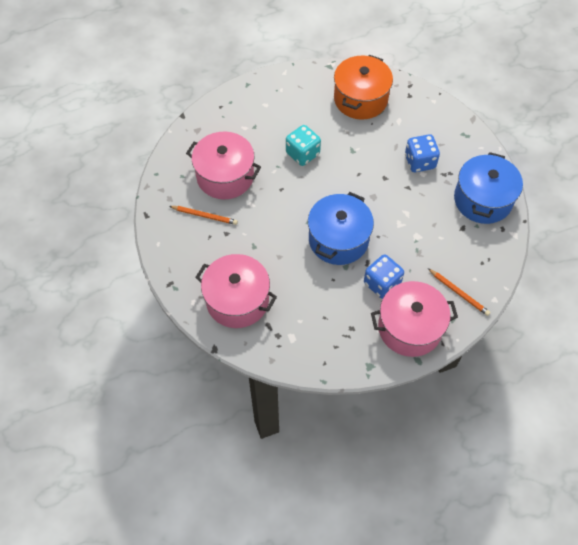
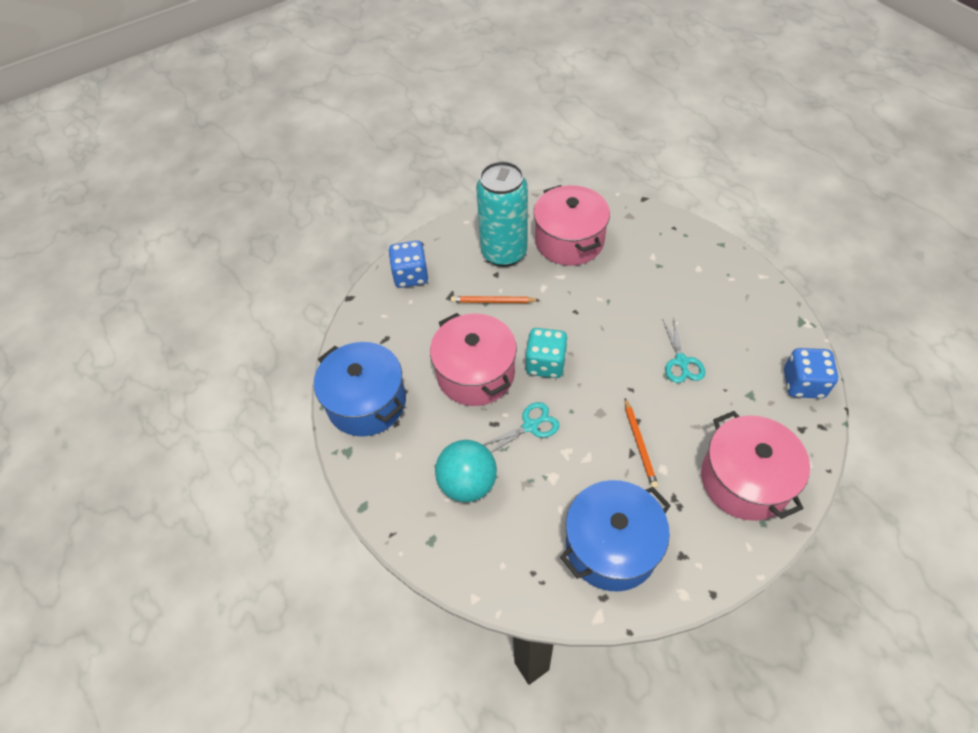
orange pot: [334,55,393,120] = 1 -> none = 0
turquoise ball: none = 0 -> [435,440,497,502] = 1
turquoise can: none = 0 -> [476,161,528,267] = 1
turquoise scissors: none = 0 -> [482,402,560,453] [662,316,705,383] = 2

